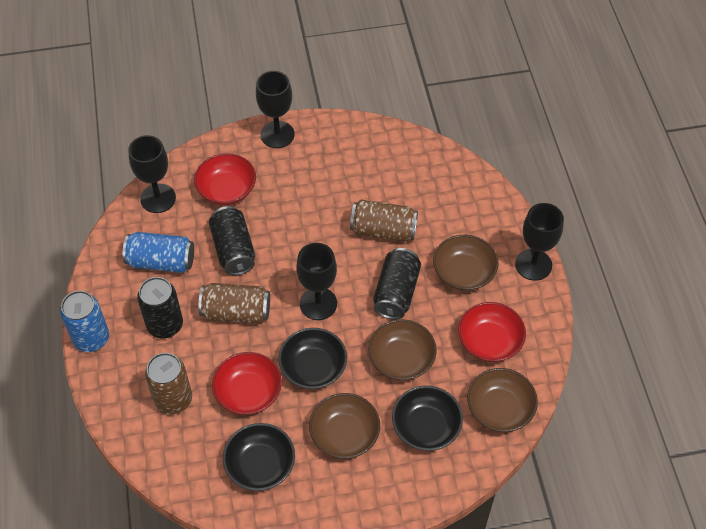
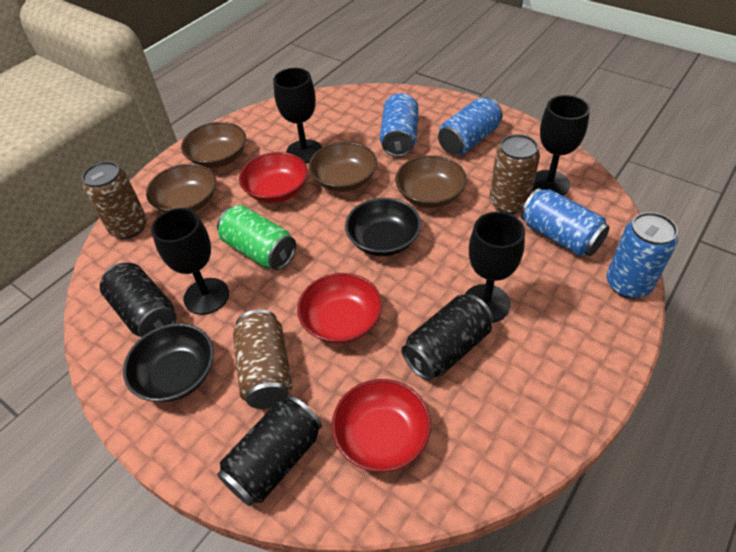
black bowl: [223,423,295,491] [278,328,347,389] [392,386,463,451] = 3 -> [123,323,214,402] [345,198,421,256] = 2
blue can: [60,291,109,352] [123,232,194,273] = 2 -> [380,93,419,157] [438,97,503,155] [521,188,610,257] [606,212,678,299] = 4
green can: none = 0 -> [217,205,296,270] = 1

